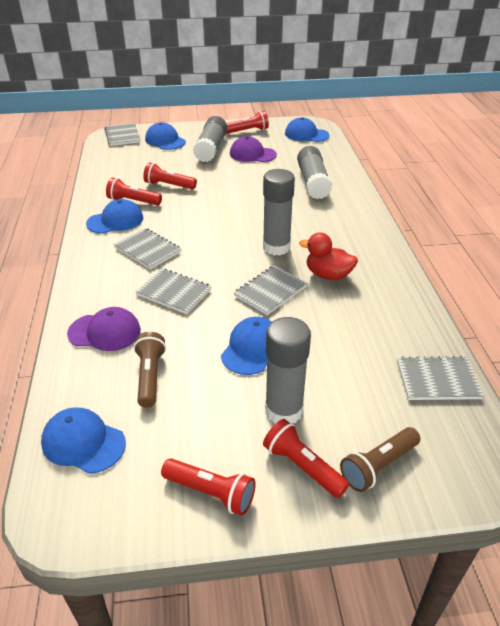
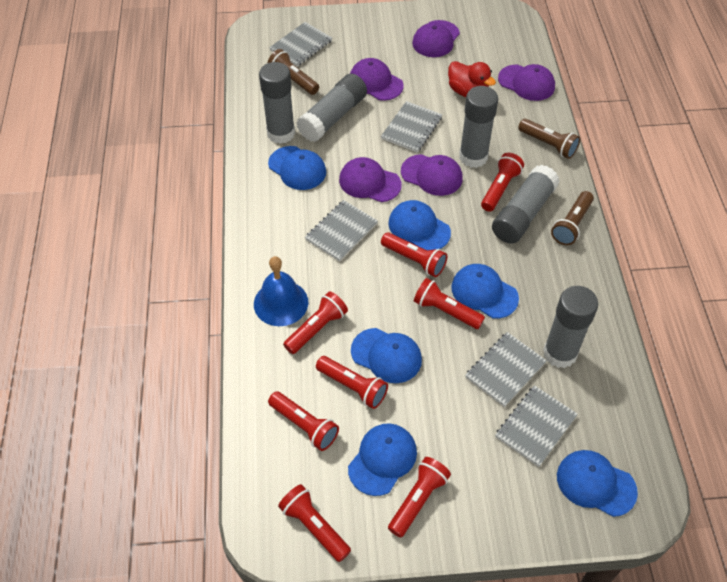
blue bell: none = 0 -> [254,256,308,326] = 1
blue cap: [41,407,126,474] [86,199,143,234] [145,122,186,150] [221,317,271,375] [285,117,329,142] = 5 -> [268,146,326,190] [348,423,417,496] [351,328,422,383] [389,200,451,250] [451,264,519,319] [557,450,638,517] = 6
brown flashlight: [134,332,166,408] [340,427,420,492] = 2 -> [268,49,319,95] [518,119,580,159] [551,191,594,245] = 3
grey glue stick: [193,116,227,162] [263,169,295,256] [265,317,311,424] [297,146,332,199] = 4 -> [259,62,295,144] [297,74,367,142] [459,86,498,168] [492,165,560,243] [543,286,598,368] = 5
purple cap: [67,307,141,351] [230,136,277,162] = 2 -> [339,157,402,202] [350,58,404,101] [401,154,463,196] [412,20,460,57] [498,64,555,101] = 5
red flashlight: [106,178,162,205] [143,162,197,189] [161,458,256,516] [226,111,269,134] [263,419,349,498] = 5 -> [268,391,339,451] [278,484,351,562] [283,291,348,354] [316,356,388,409] [381,232,447,277] [388,457,451,538] [414,278,485,329] [481,153,524,212] = 8

